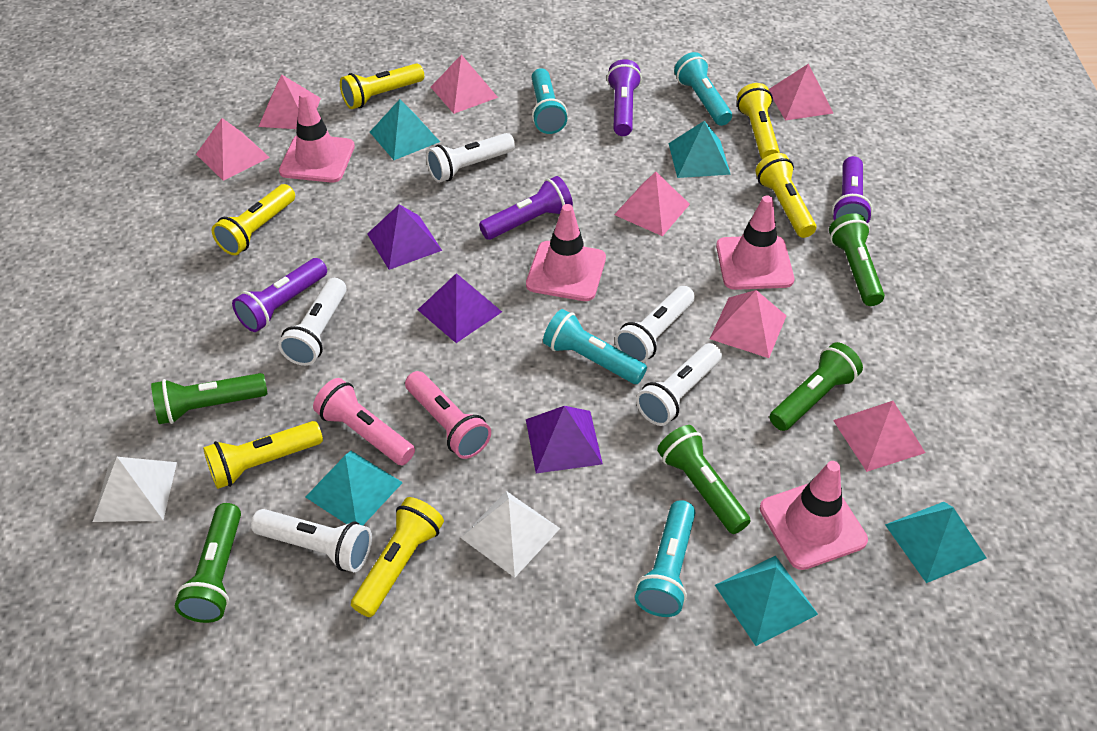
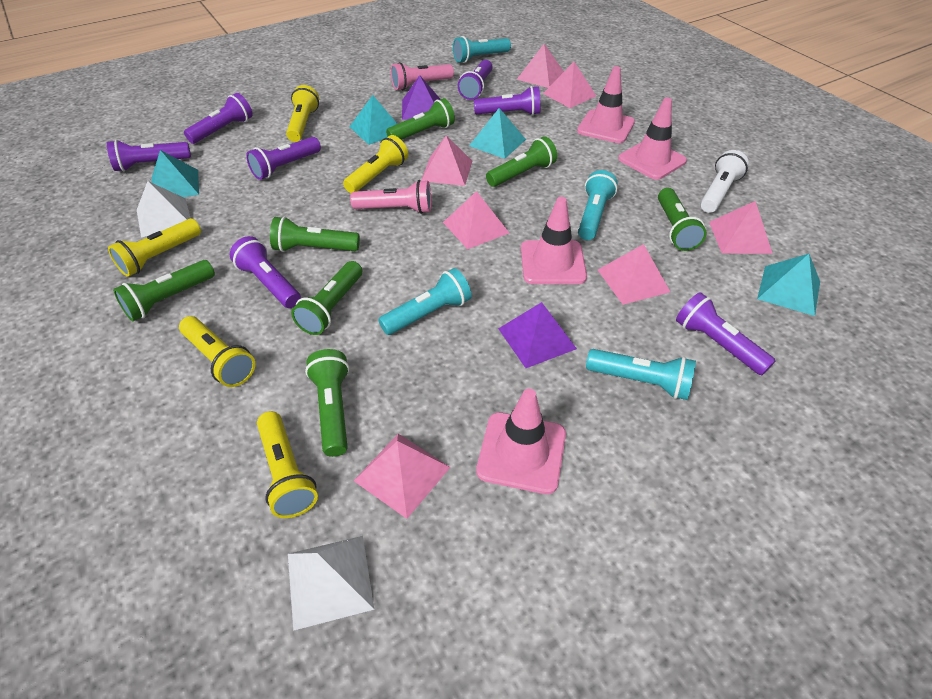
green flashlight: [151,373,268,424] [175,503,241,623] [657,425,751,534] [770,342,863,431] [829,213,885,306] = 5 -> [113,260,215,321] [270,216,360,252] [291,261,362,335] [305,349,349,457] [386,98,455,140] [486,136,557,187] [658,188,707,251] = 7
purple flashlight: [232,258,327,332] [479,176,573,240] [607,59,642,136] [832,156,873,223] = 4 -> [107,140,191,172] [184,93,253,144] [230,236,301,308] [246,137,321,180] [458,60,493,100] [474,86,541,115] [676,292,776,375] = 7
purple pyramid: [367,204,442,270] [418,273,502,343] [526,406,603,473] = 3 -> [402,75,440,120] [498,302,577,368] = 2
turquoise pyramid: [305,451,403,526] [370,99,440,160] [668,121,731,178] [715,556,818,646] [885,502,986,583] = 5 -> [152,150,199,197] [349,95,397,145] [469,108,526,159] [757,254,820,316] = 4
white flashlight: [251,509,372,572] [278,278,347,366] [426,133,515,183] [615,286,695,363] [636,343,722,426] = 5 -> [701,150,749,213] = 1
yellow flashlight: [203,421,323,489] [212,184,295,255] [340,63,424,109] [351,497,444,617] [737,83,780,159] [755,153,816,238] = 6 -> [108,219,201,277] [179,316,255,387] [257,411,318,518] [286,85,319,142] [343,135,408,193] = 5

